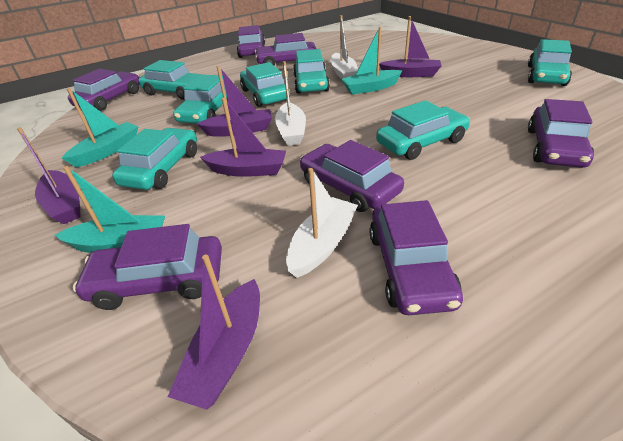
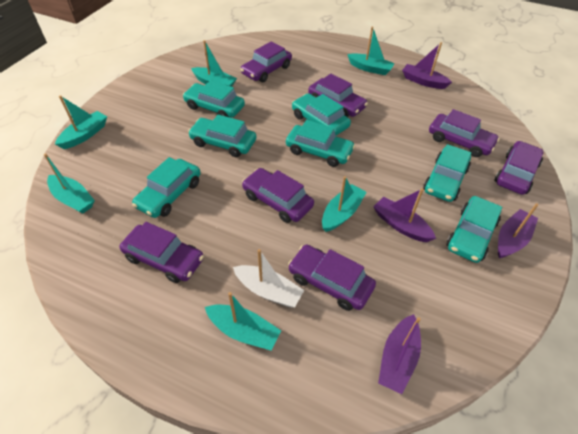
purple boat: [17,127,81,224] [168,255,260,410] [197,66,272,136] [200,98,286,177] [379,16,441,77] = 5 -> [373,188,436,242] [378,314,421,394] [402,42,452,89] [498,203,538,258] = 4
turquoise boat: [55,166,165,253] [61,88,138,167] [341,27,403,95] = 3 -> [44,153,95,214] [55,95,107,149] [191,40,237,87] [205,292,281,350] [322,176,366,232] [347,26,395,75] = 6
white boat: [275,61,306,146] [286,168,358,278] [330,15,358,79] = 3 -> [233,249,304,307] = 1

